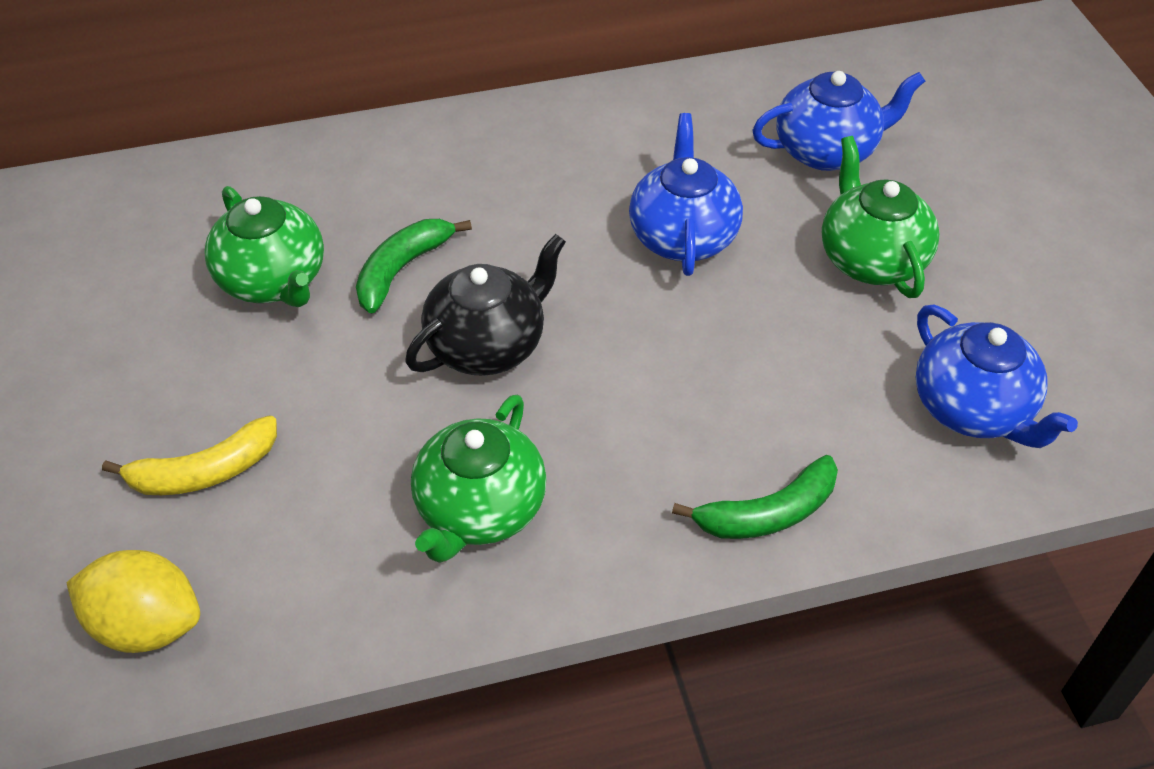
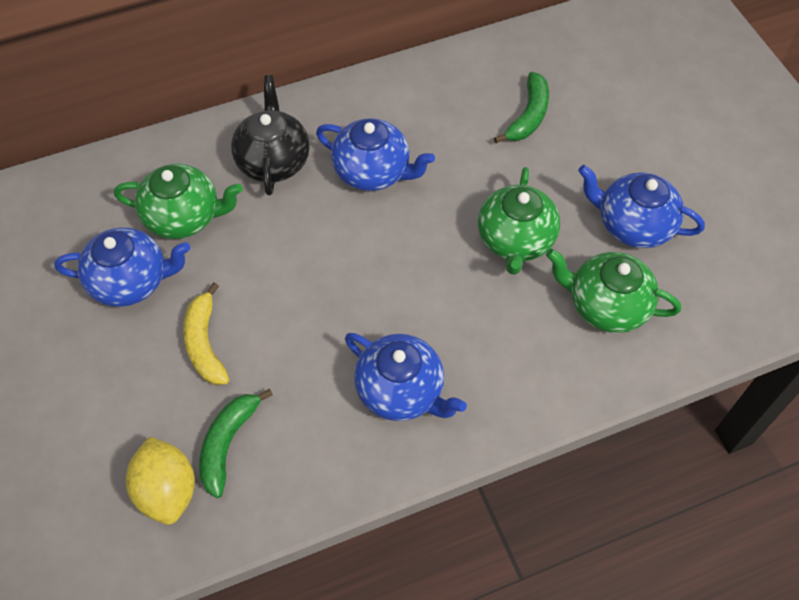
blue teapot: [629,113,743,276] [752,71,925,171] [915,305,1078,448] = 3 -> [54,227,190,307] [316,118,435,191] [345,333,467,421] [578,165,705,248] = 4

